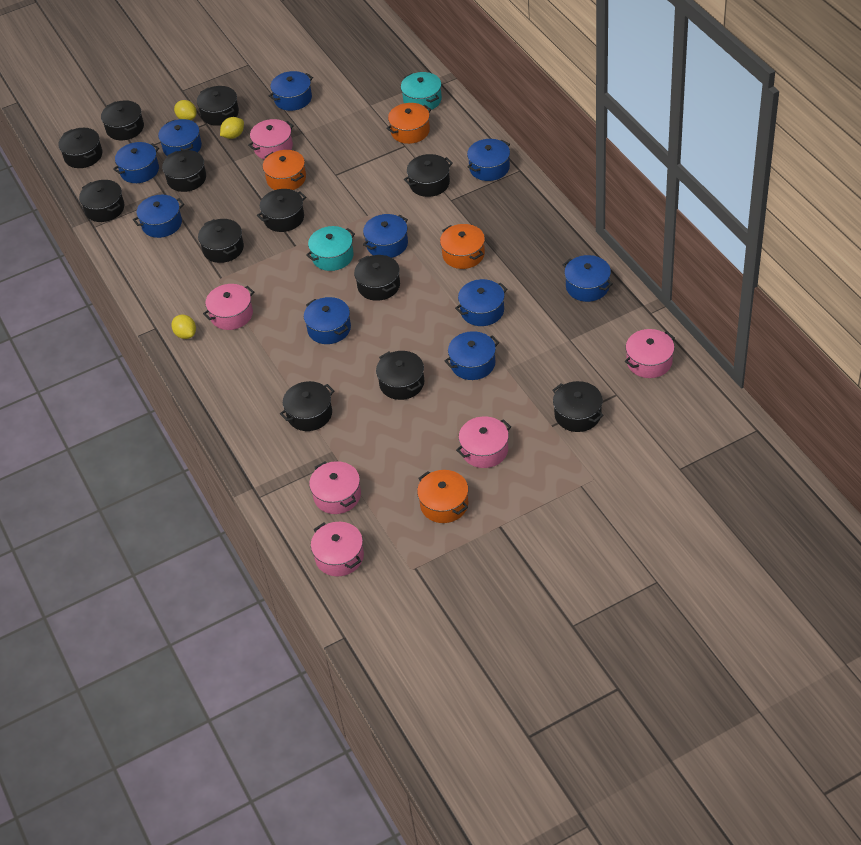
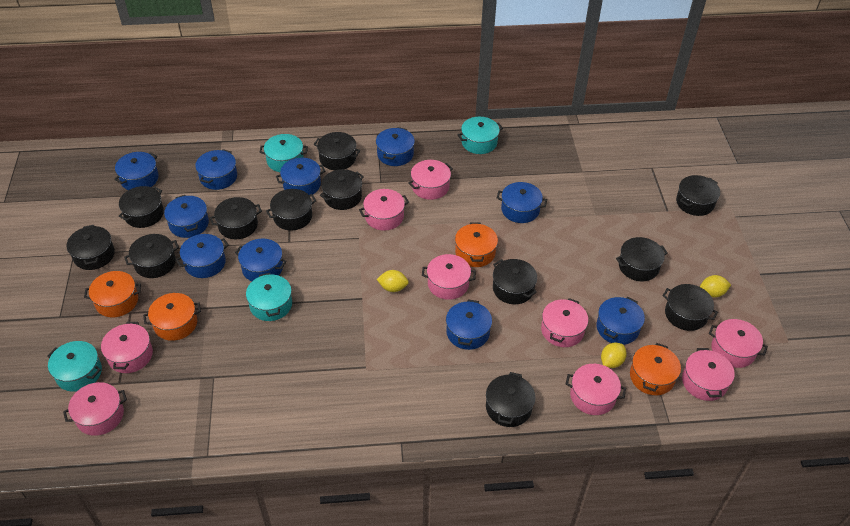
pink pot: [203,284,254,330] [248,119,294,159] [309,461,361,514] [311,522,364,576] [456,416,511,468] [625,329,675,378] = 6 -> [63,382,127,436] [101,322,153,373] [359,189,409,231] [408,160,453,200] [422,254,476,300] [541,298,588,347] [566,364,626,415] [682,348,735,401] [709,319,768,368] = 9
turquoise pot: [306,226,355,271] [401,72,442,110] = 2 -> [48,341,102,392] [246,273,292,321] [259,134,308,172] [457,117,503,154] = 4

